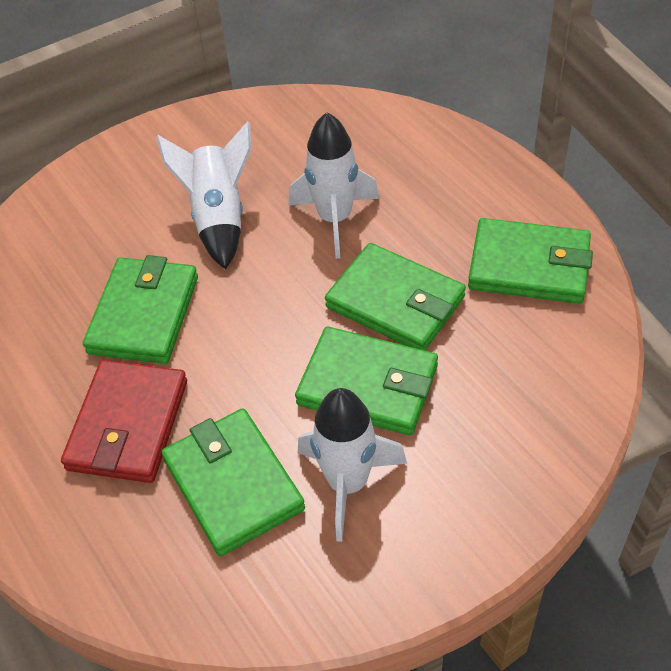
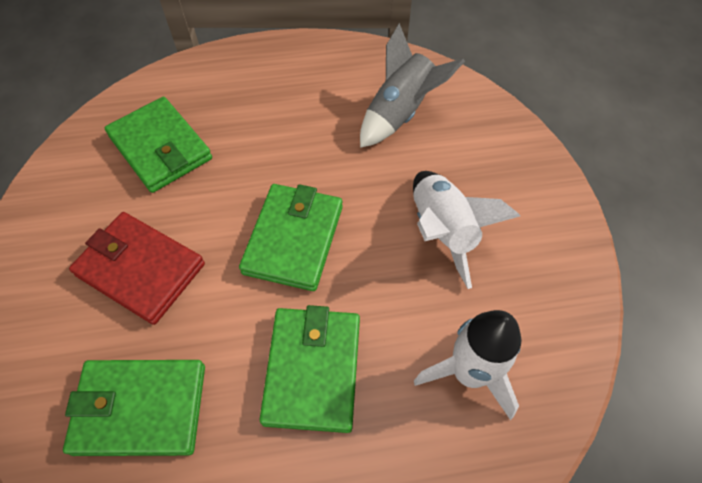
green wallet: [83,255,198,364] [161,408,305,556] [295,327,438,435] [325,243,466,350] [468,218,593,304] = 5 -> [63,360,205,456] [105,97,212,193] [239,184,343,291] [259,305,360,433] = 4
grey rocket: none = 0 -> [360,23,465,148] = 1
white rocket: [156,121,251,270] [289,112,379,259] [298,388,407,542] = 3 -> [413,171,520,289] [414,310,521,420] = 2

